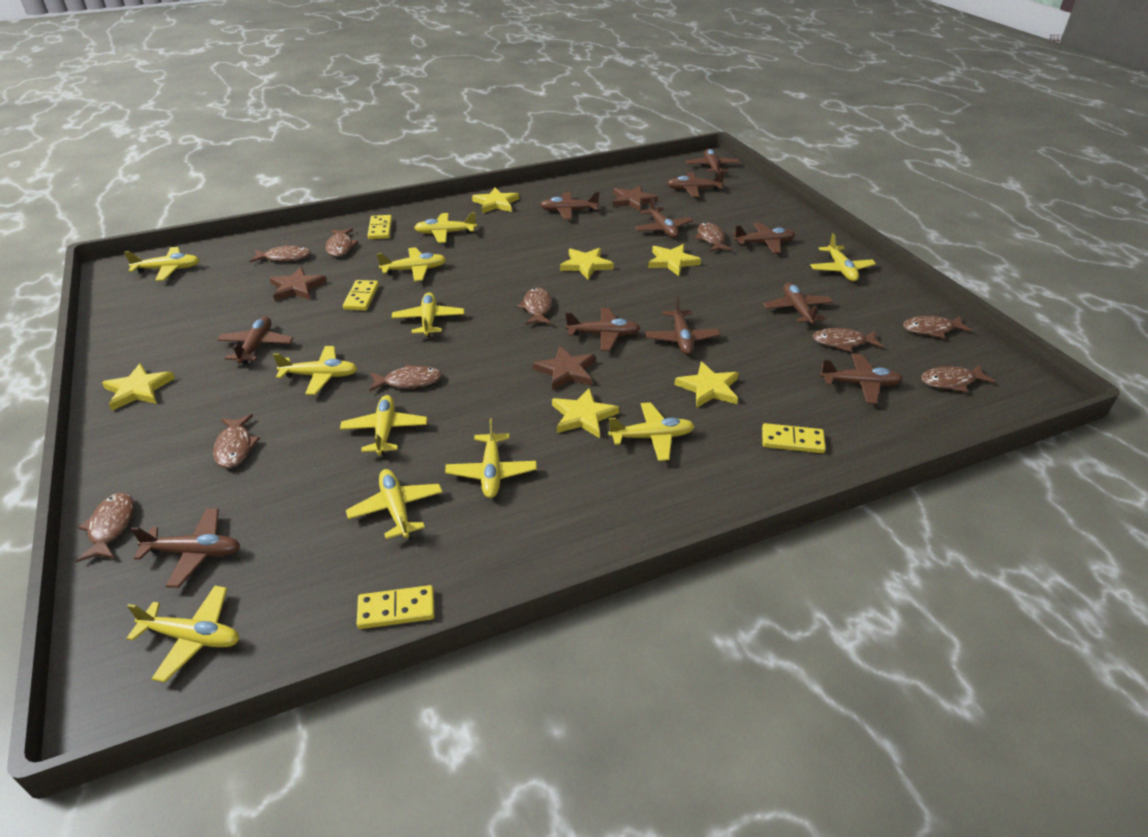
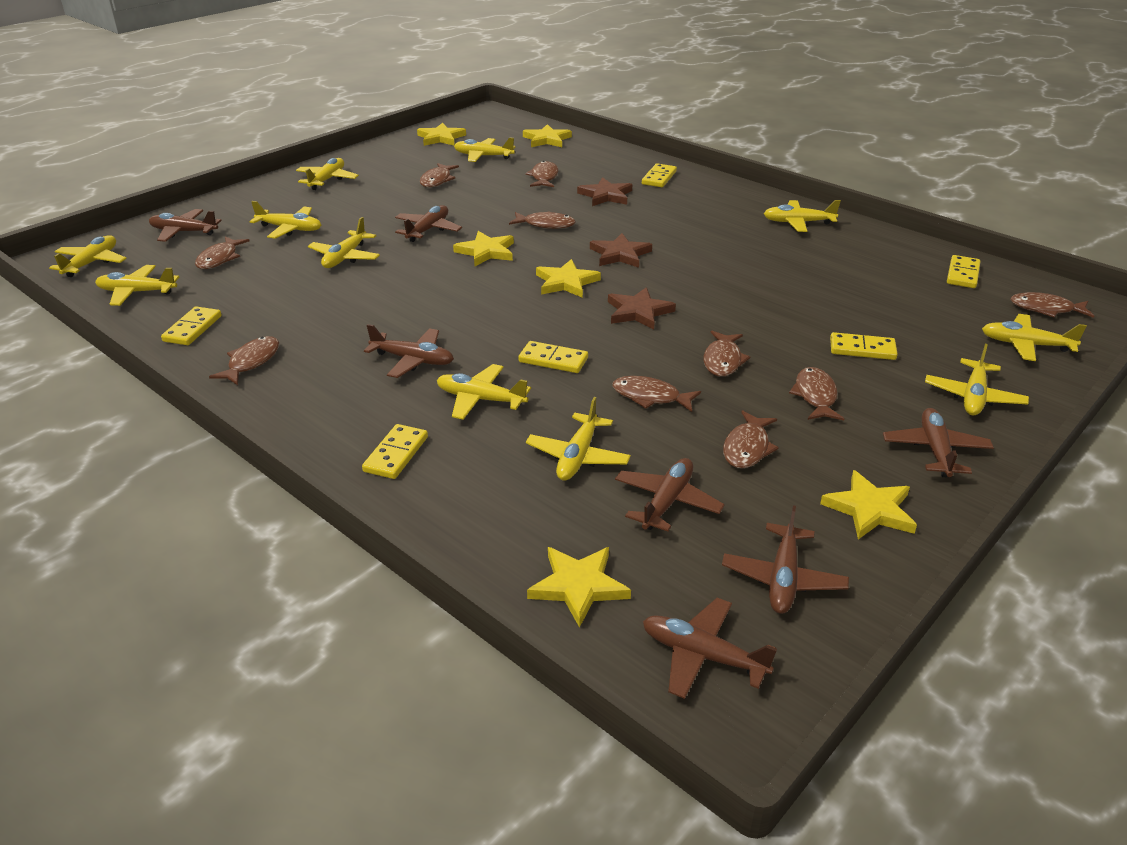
brown plane: [130,508,240,588] [217,316,293,364] [540,192,600,219] [566,308,641,351] [635,197,693,238] [645,297,720,355] [667,171,725,197] [686,149,739,176] [733,222,795,253] [763,283,833,326] [820,354,903,404] = 11 -> [149,209,222,242] [364,324,454,378] [395,205,462,242] [615,458,725,531] [643,598,777,699] [722,505,849,614] [883,408,994,477] = 7
yellow domino: [343,280,379,310] [357,585,435,629] [367,215,392,239] [762,423,826,453] = 4 -> [161,306,222,345] [362,424,428,479] [518,341,588,373] [642,164,677,187] [830,332,898,360] [947,255,981,288] = 6

